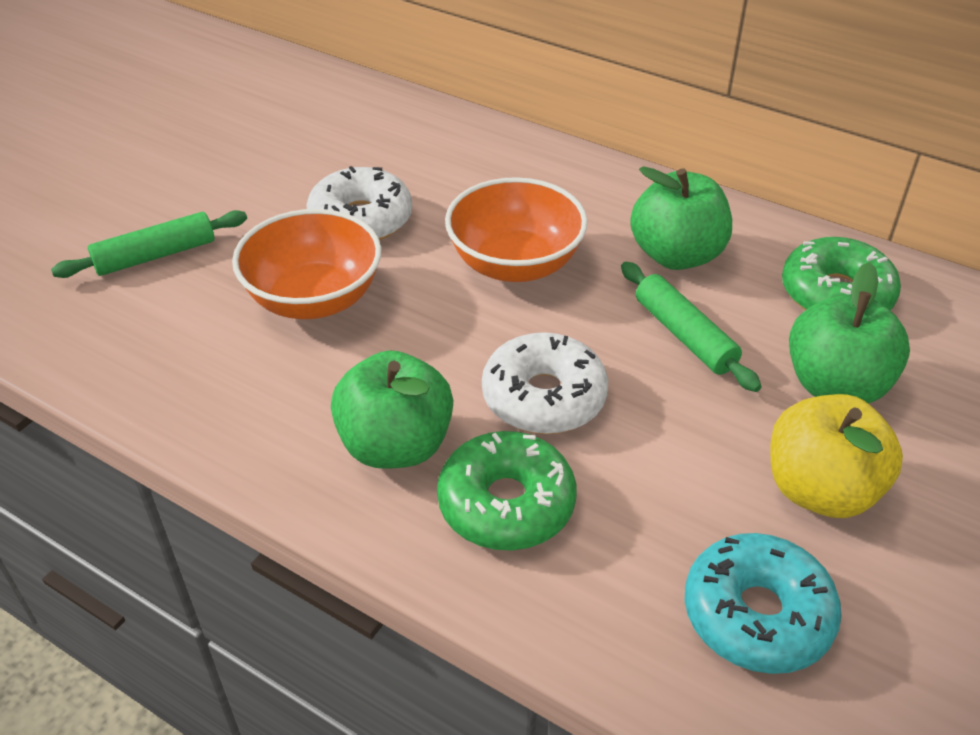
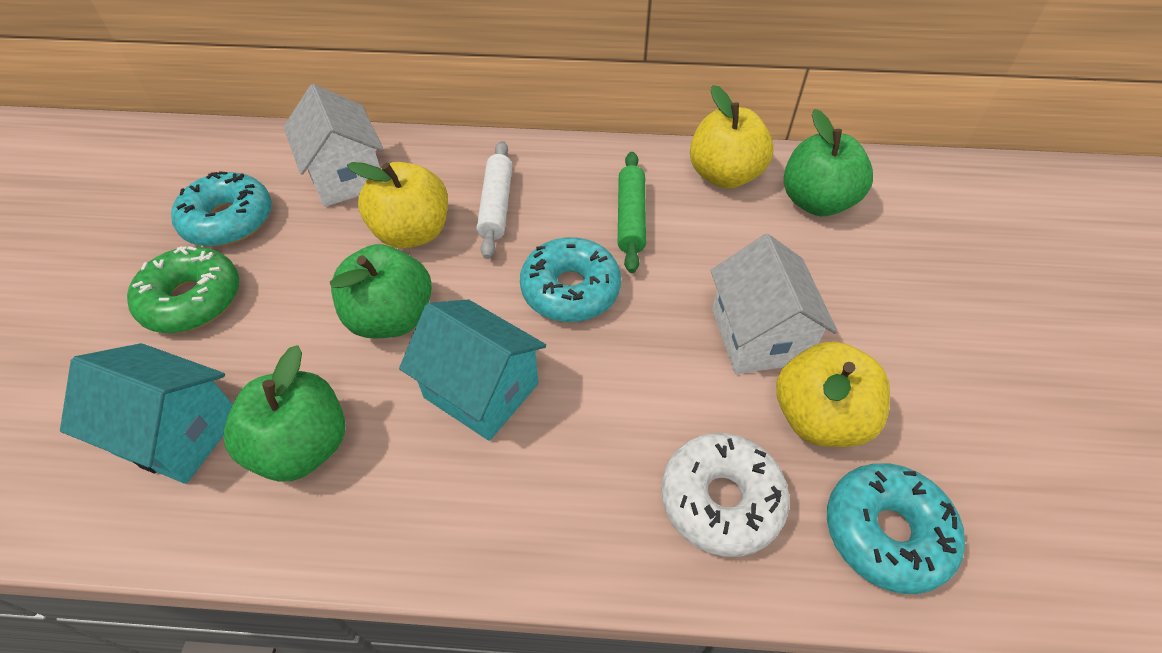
green donut: [437,431,576,550] [782,237,901,310] = 2 -> [127,246,239,333] = 1
green rolling pin: [51,210,247,278] [621,262,762,392] = 2 -> [618,152,646,273] = 1
orange bowl: [232,209,381,319] [445,177,588,282] = 2 -> none = 0
turquoise donut: [685,533,842,674] = 1 -> [171,171,272,247] [520,237,621,322] [827,463,965,594] = 3
turquoise house: none = 0 -> [60,343,233,484] [399,299,546,441] = 2
white donut: [306,166,412,240] [482,332,608,434] = 2 -> [661,433,790,557] = 1
white house: none = 0 -> [284,84,384,207] [711,234,838,374] = 2
white rolling pin: none = 0 -> [477,141,512,259] = 1
yellow apple: [770,394,903,518] = 1 -> [347,162,448,249] [690,85,773,189] [776,341,890,447] = 3

